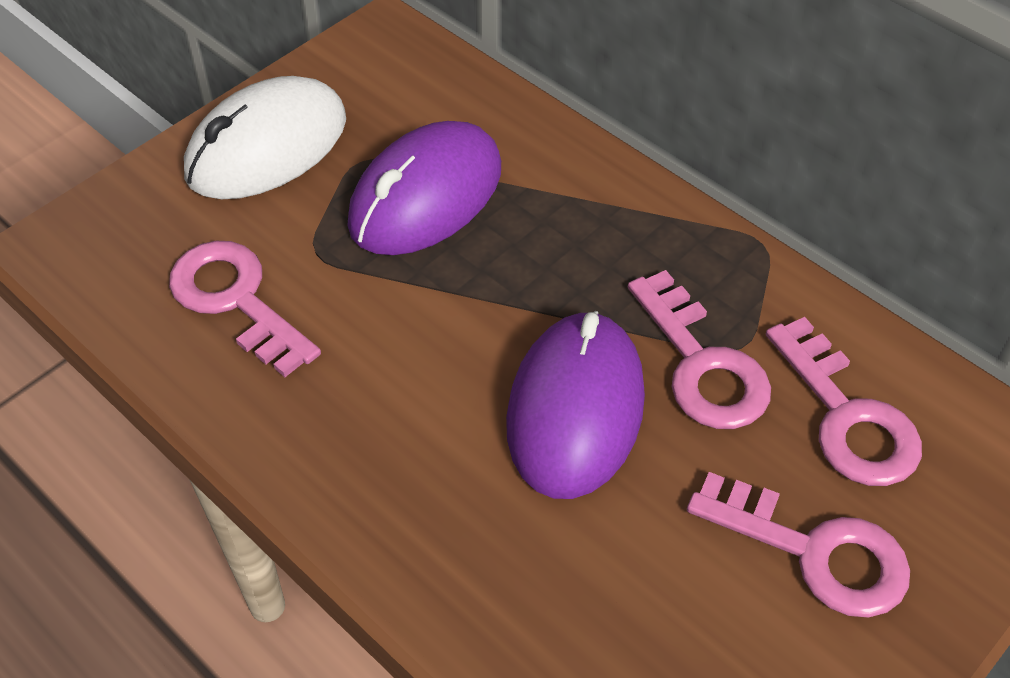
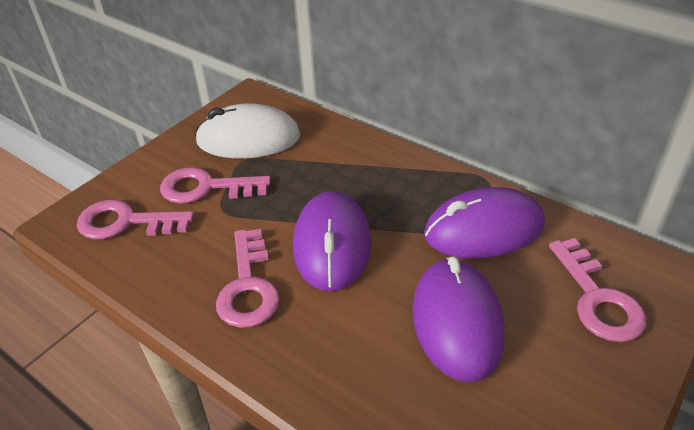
purple mouse: [347,121,501,255] [506,311,645,499] = 2 -> [293,191,371,291] [412,256,505,382] [424,187,545,258] = 3

